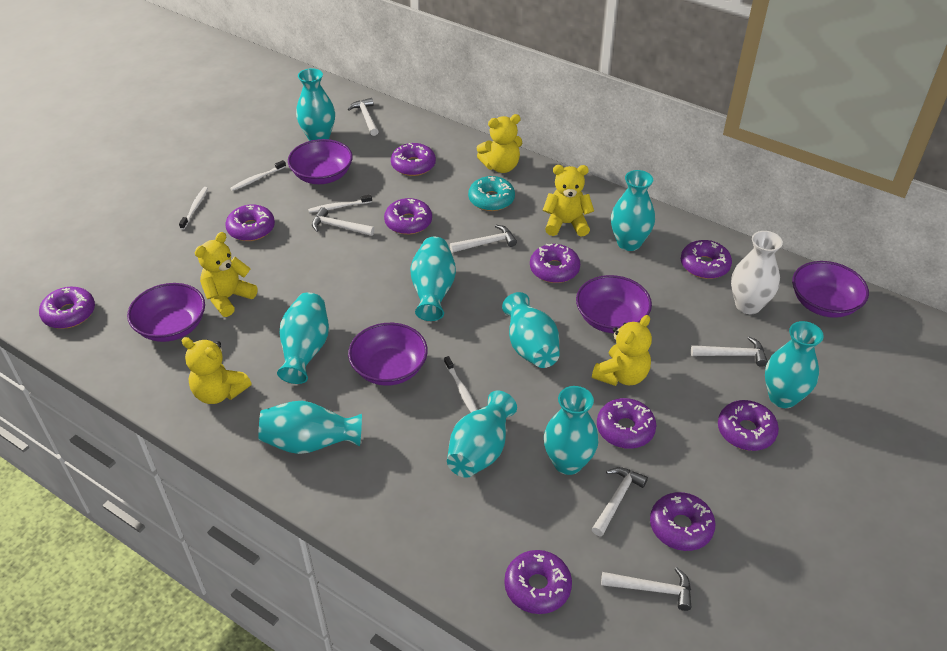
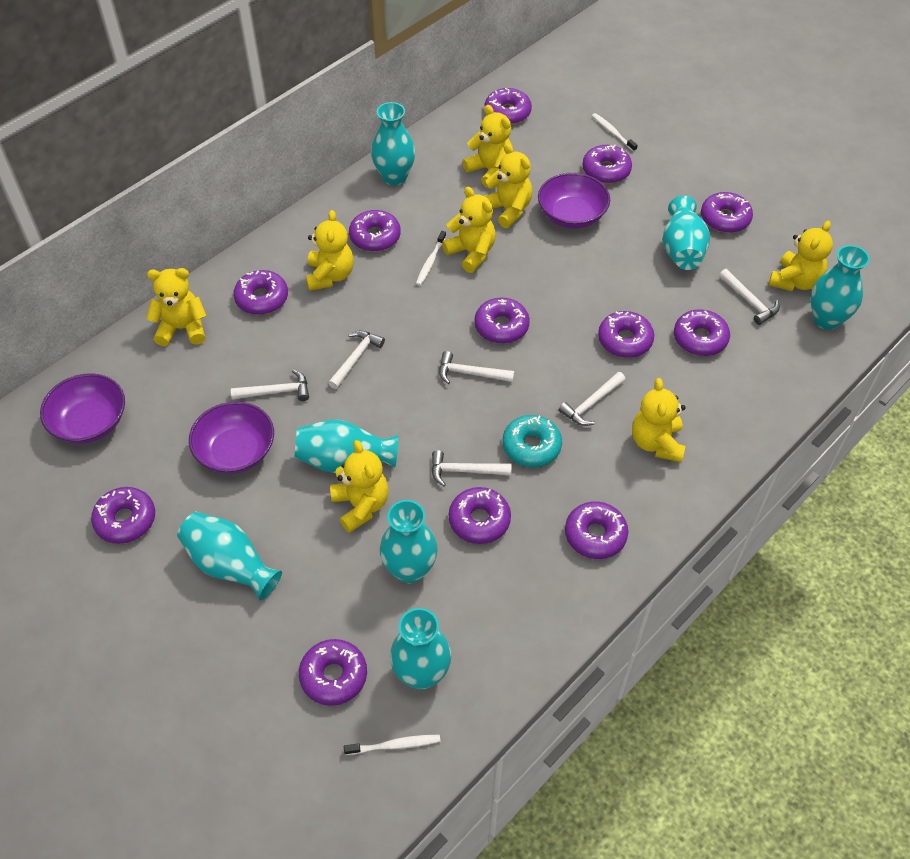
purple bowl: [127,283,205,342] [288,139,353,184] [348,323,428,386] [576,275,652,333] [792,261,869,318] = 5 -> [40,373,125,444] [189,401,274,474] [538,173,610,229] = 3
purple donut: [39,287,95,329] [225,204,275,241] [384,198,432,235] [391,143,436,176] [504,550,572,614] [530,244,580,283] [597,398,656,449] [650,492,715,551] [681,240,732,279] [718,400,779,451] = 10 -> [91,487,155,544] [233,270,288,315] [299,639,367,706] [349,210,401,252] [449,487,511,544] [474,298,530,344] [485,88,532,124] [565,501,628,559] [582,145,632,184] [598,311,654,358] [674,309,730,356] [701,192,753,233] = 12
turquoise vase: [258,401,362,454] [277,293,329,384] [296,68,335,141] [410,237,456,321] [447,391,517,478] [502,292,560,368] [544,386,599,475] [611,170,655,251] [765,321,824,408] = 9 -> [177,512,282,600] [295,420,398,473] [371,102,415,185] [380,500,438,583] [390,608,451,690] [663,196,710,270] [811,245,869,330] = 7
white toothbrush: [179,187,208,230] [230,160,286,191] [308,195,372,213] [444,356,477,412] = 4 -> [344,735,440,755] [416,231,446,286] [592,113,638,152] = 3
white vase: [731,231,783,314] = 1 -> none = 0
yellow teddy bear: [182,337,252,404] [195,232,258,317] [477,114,522,173] [542,165,594,236] [592,315,652,386] = 5 -> [147,268,207,346] [306,210,354,291] [330,440,389,533] [442,187,496,273] [463,105,513,188] [485,143,532,228] [632,378,686,462] [769,220,833,291] = 8

